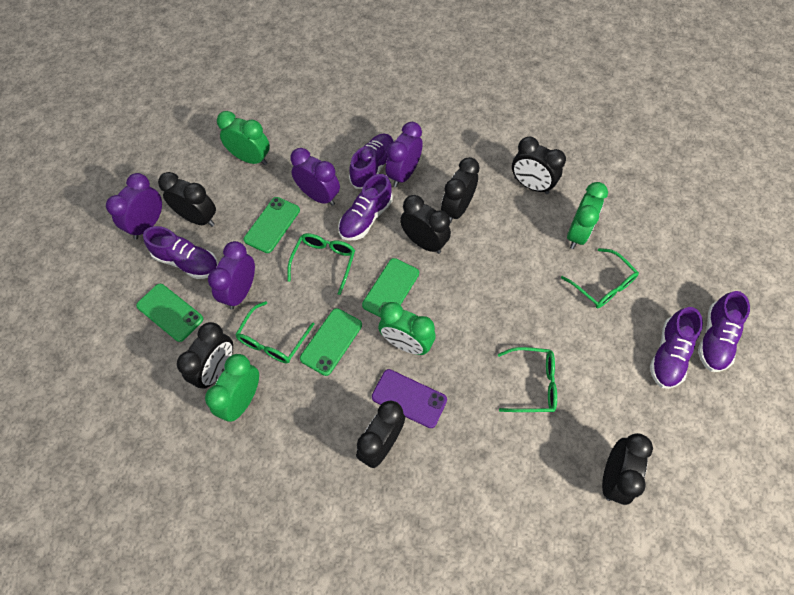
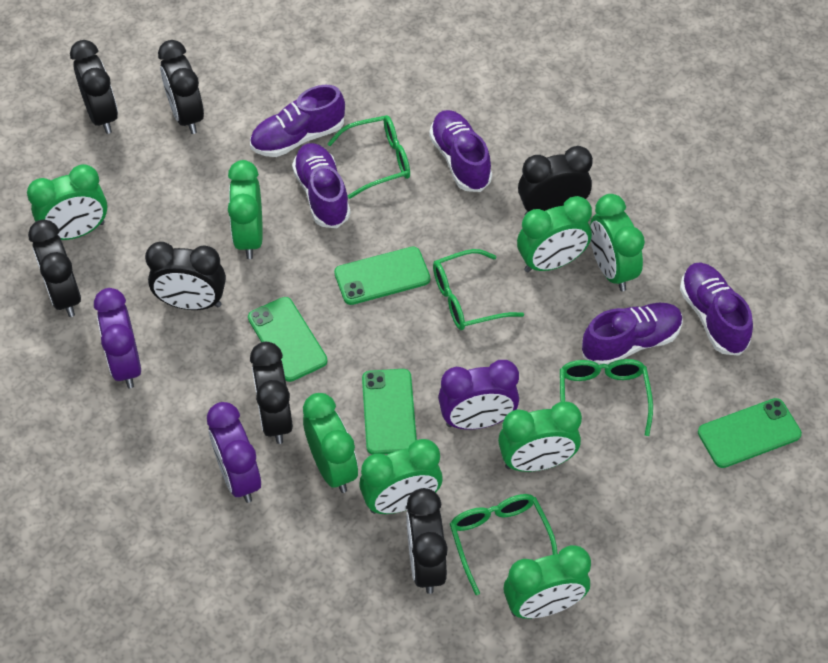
green clock: [205,354,259,421] [217,111,270,165] [378,302,436,355] [567,182,608,249] = 4 -> [27,164,108,240] [228,160,263,259] [303,393,358,493] [359,439,443,514] [498,402,582,472] [504,545,591,619] [517,196,592,273] [590,194,645,291] = 8
purple clock: [106,173,162,239] [208,241,255,310] [290,148,340,206] [385,122,423,187] = 4 -> [94,288,141,388] [207,402,261,503] [438,360,519,430] = 3
purple phone: [372,369,447,428] = 1 -> none = 0

